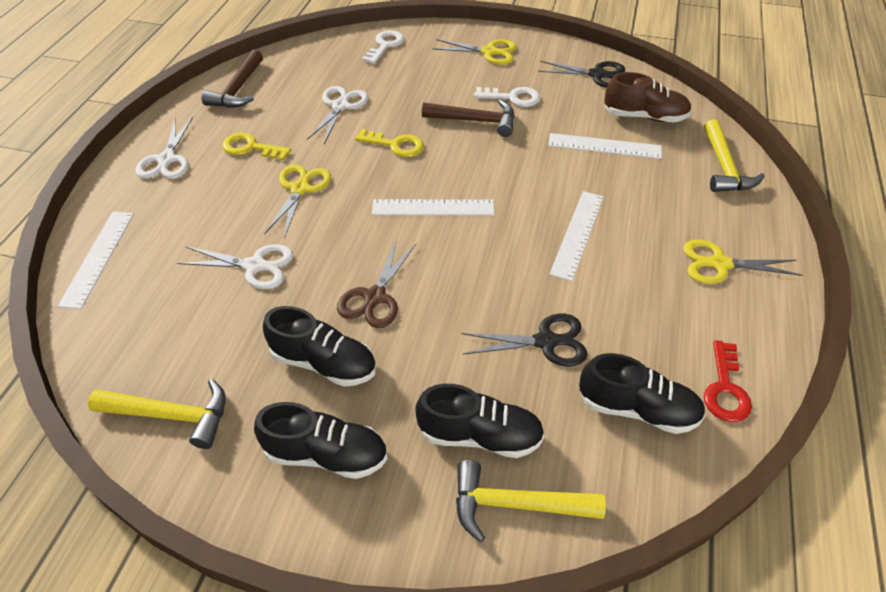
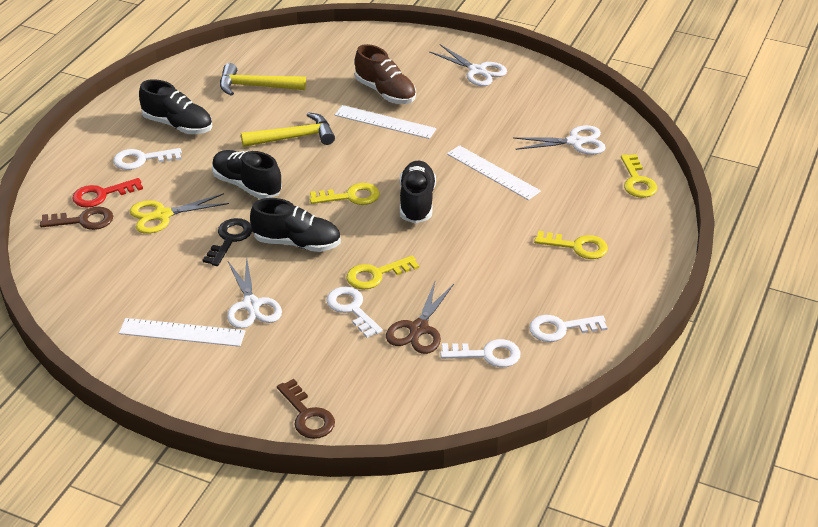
black key: none = 0 -> [202,218,252,266] = 1
black scissors: [461,314,588,367] [538,61,625,88] = 2 -> none = 0
brown hammer: [201,50,263,108] [422,99,514,137] = 2 -> none = 0
brown key: none = 0 -> [40,207,113,230] [277,379,335,439] = 2
white key: [362,30,404,64] [474,87,540,107] = 2 -> [113,148,182,170] [326,287,383,338] [440,339,521,367] [529,315,607,342] = 4
white ruler: [57,212,134,309] [372,199,494,216] [548,133,662,159] [549,191,604,281] = 4 -> [119,318,245,347] [335,105,436,139] [447,145,541,200] = 3
yellow hammer: [88,379,226,449] [456,460,606,542] [704,119,764,192] = 3 -> [220,63,306,96] [241,112,335,147] = 2
yellow key: [222,133,291,160] [355,129,424,157] = 2 -> [310,183,380,205] [346,256,419,289] [534,231,608,259] [621,154,657,198] = 4
yellow scissors: [264,164,331,239] [433,39,517,65] [683,240,803,284] = 3 -> [130,193,229,234] = 1

